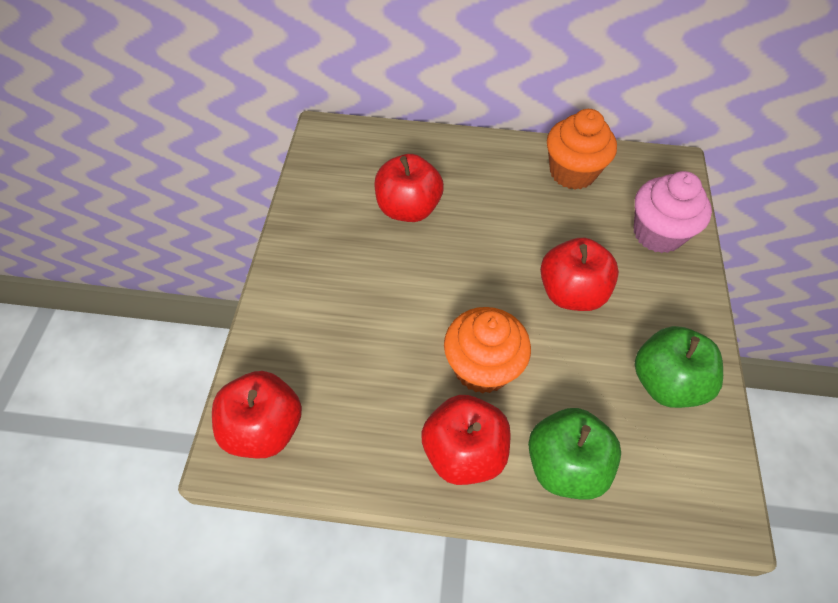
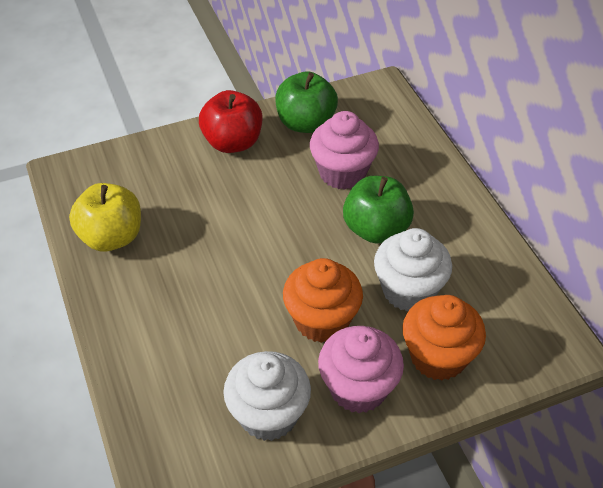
pink cupcake: [634,171,712,253] = 1 -> [310,111,379,190] [318,326,404,413] = 2
red apple: [212,371,302,459] [374,154,444,222] [421,395,511,485] [540,238,619,311] = 4 -> [199,90,262,153] = 1
white cupcake: none = 0 -> [223,351,311,441] [374,228,452,312] = 2
yellow apple: none = 0 -> [69,183,141,251] = 1

